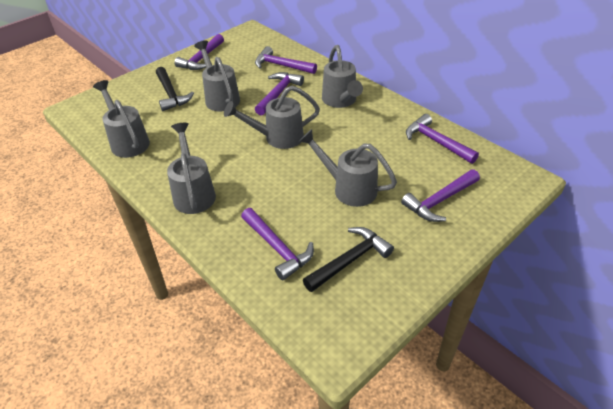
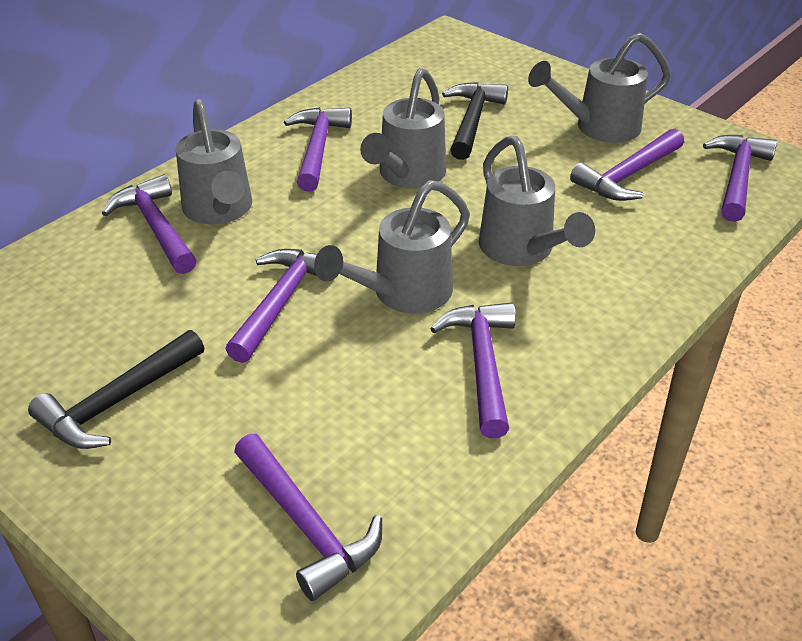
grey watering can: [93,80,150,158] [167,123,216,214] [194,40,240,111] [224,86,320,149] [299,129,397,207] [322,45,363,108] = 6 -> [176,99,252,224] [314,180,470,314] [360,68,446,189] [479,136,595,266] [528,33,671,143] = 5
purple hammer: [174,34,224,70] [241,208,314,281] [255,46,317,74] [255,72,304,116] [401,169,480,222] [406,114,479,164] = 6 -> [102,174,196,274] [225,249,334,363] [234,434,382,601] [284,107,352,192] [430,302,516,438] [570,128,684,201] [703,135,777,222] = 7

